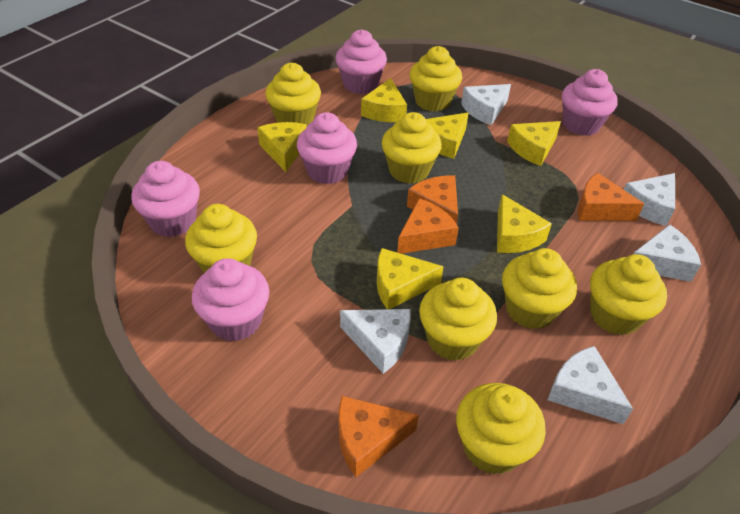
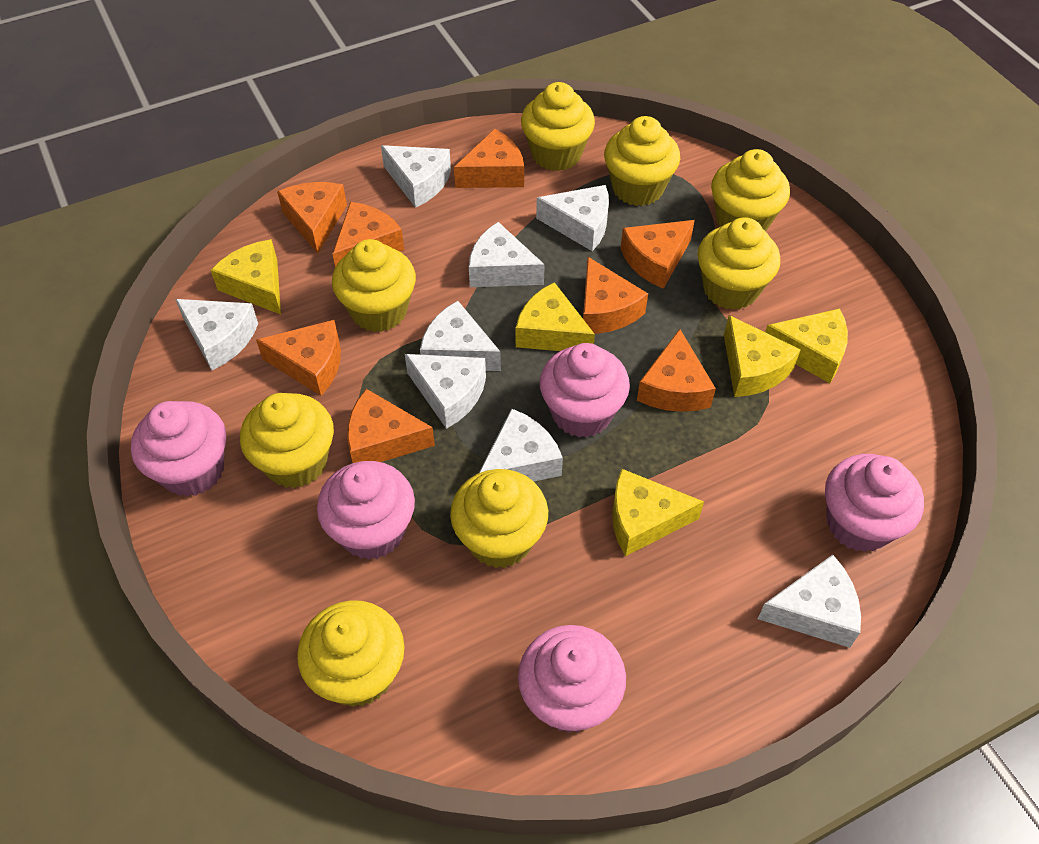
orange cheese: [339,396,419,477] [397,198,459,254] [407,175,458,224] [578,173,644,221] = 4 -> [256,320,341,396] [277,182,347,254] [333,202,404,267] [347,389,435,463] [454,129,524,188] [583,257,648,334] [620,220,695,289] [637,329,716,412] = 8
white cheese: [340,309,411,374] [461,84,511,125] [548,346,633,424] [624,173,675,226] [634,225,701,282] = 5 -> [175,299,258,370] [381,145,451,208] [405,354,486,429] [420,301,501,371] [469,222,545,287] [479,408,563,481] [536,185,609,251] [758,555,861,648] = 8
yellow cheese: [257,122,307,172] [361,78,407,122] [377,248,444,309] [426,112,469,159] [497,194,552,253] [507,121,561,166] = 6 -> [211,239,281,314] [516,282,595,351] [612,469,704,556] [724,315,800,397] [765,309,848,383] = 5

